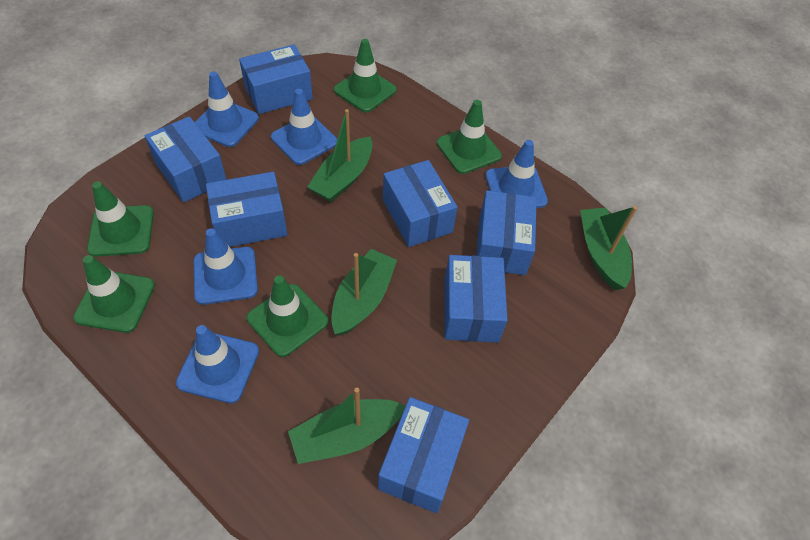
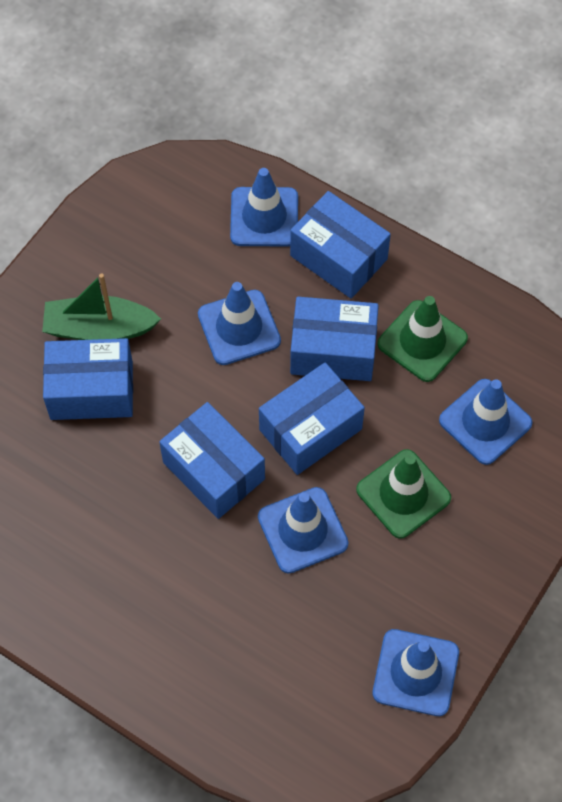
blue box: [145,116,227,202] [206,172,288,247] [239,44,313,114] [378,397,469,513] [383,160,458,247] [445,255,508,343] [476,190,537,275] = 7 -> [43,338,133,420] [159,402,265,519] [259,362,365,475] [290,191,391,298] [290,297,379,381] = 5
green boat: [288,388,405,464] [307,109,372,202] [331,249,397,336] [580,206,637,290] = 4 -> [42,273,161,340] = 1
green traffic cone: [73,255,155,333] [87,181,154,257] [247,275,329,357] [334,39,397,112] [437,100,502,174] = 5 -> [356,449,451,539] [378,296,468,382] = 2

